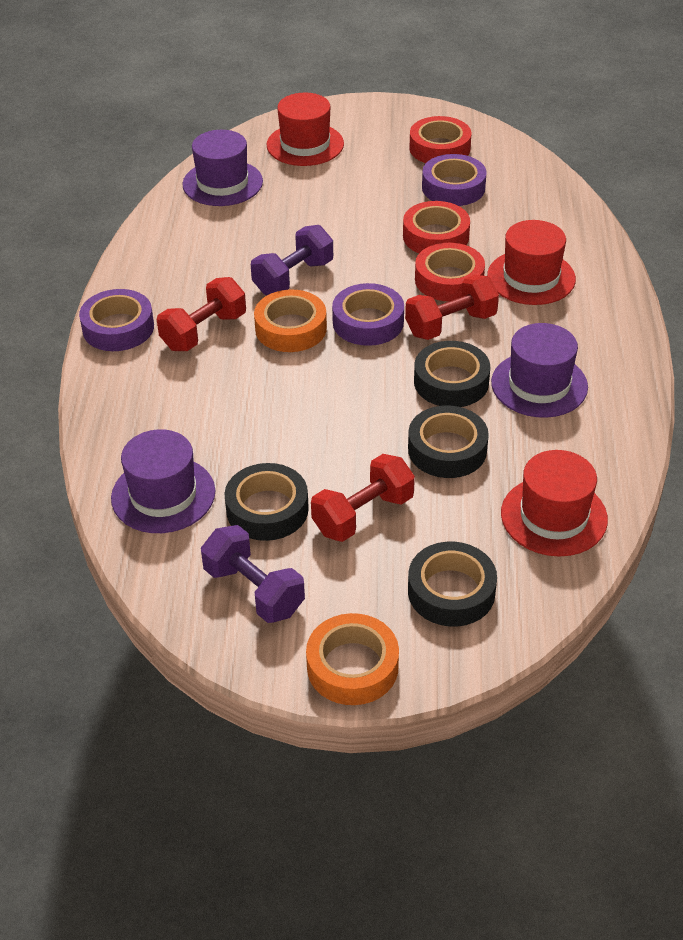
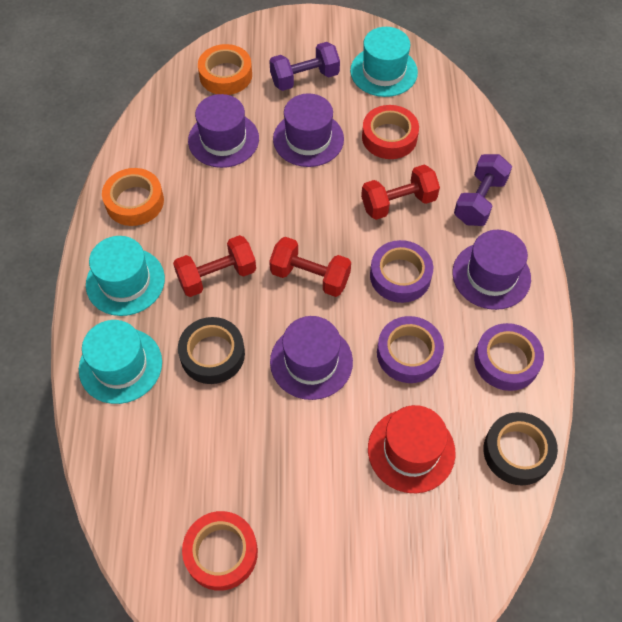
black tape: [224,463,309,541] [408,405,489,478] [408,542,497,627] [414,341,490,407] = 4 -> [178,317,245,384] [483,412,558,486] = 2
purple hat: [111,429,215,533] [182,130,263,206] [491,323,588,418] = 3 -> [188,94,259,168] [270,316,353,400] [273,93,344,167] [452,230,531,310] = 4
red hat: [267,93,344,166] [487,220,576,305] [501,450,608,557] = 3 -> [368,405,456,493] = 1
red tape: [403,201,470,253] [409,116,471,163] [415,243,485,302] = 3 -> [182,511,258,591] [362,105,419,159] = 2
turquoise hat: none = 0 -> [79,320,162,404] [86,236,165,316] [350,27,418,97] = 3

